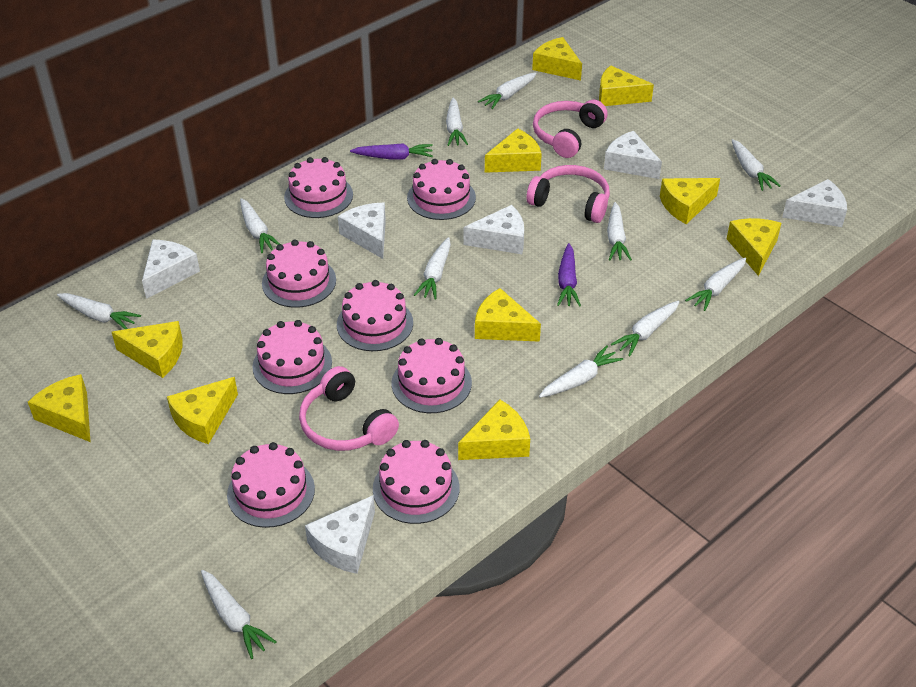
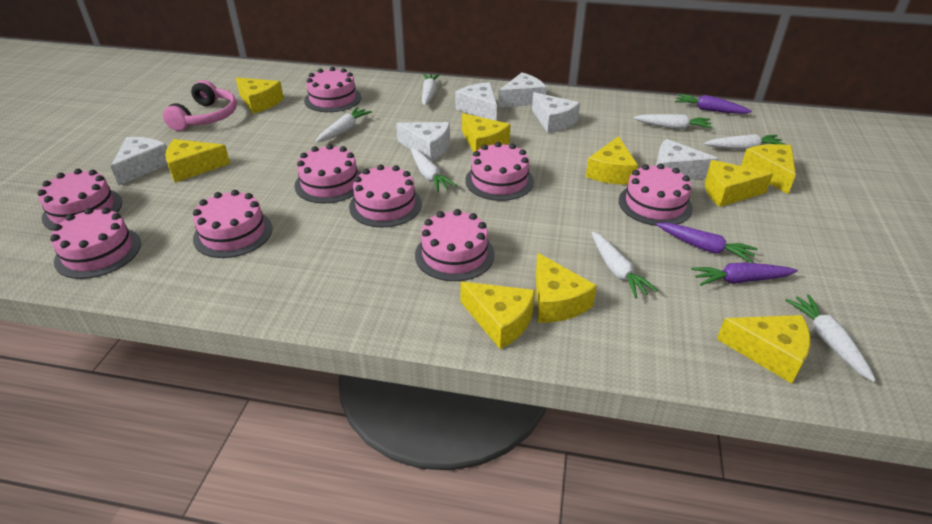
pink cake: [227,442,315,528] [252,320,332,394] [262,240,336,308] [284,157,353,218] [337,280,413,351] [373,440,459,524] [392,338,472,413] [407,159,476,220] = 8 -> [37,169,122,231] [50,208,141,279] [193,190,273,258] [294,144,361,204] [304,67,361,112] [349,164,422,228] [415,209,495,281] [465,142,534,201] [619,163,693,226] = 9
pink headphones: [299,366,399,451] [527,165,610,223] [533,100,608,158] = 3 -> [163,80,237,131] = 1
purple carrot: [350,143,433,160] [557,243,581,307] = 2 -> [656,223,758,263] [675,94,752,114] [691,262,798,286] = 3
white carrot: [57,293,141,329] [201,570,277,659] [240,198,280,253] [414,237,451,300] [446,98,468,146] [478,72,537,109] [539,345,623,398] [607,202,632,261] [611,301,680,357] [685,258,746,311] [732,139,781,191] = 11 -> [316,107,372,142] [411,148,457,192] [422,74,440,106] [591,232,658,298] [633,114,713,130] [704,134,786,150] [785,294,876,382] = 7
yellow cheese: [28,374,90,442] [112,321,183,378] [167,377,238,444] [458,400,530,460] [475,288,541,342] [485,128,542,173] [532,37,582,81] [599,65,654,106] [660,178,720,224] [727,218,781,276] = 10 -> [165,139,230,183] [236,77,284,114] [460,282,535,349] [462,113,511,153] [536,253,597,323] [586,136,638,185] [705,160,773,207] [717,315,810,384] [741,144,796,194] = 9

